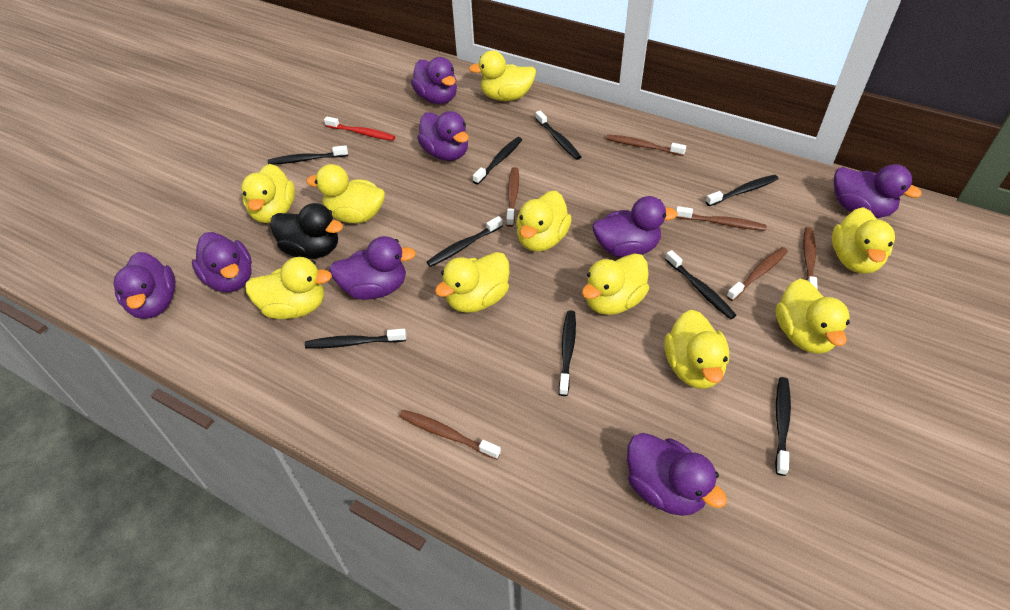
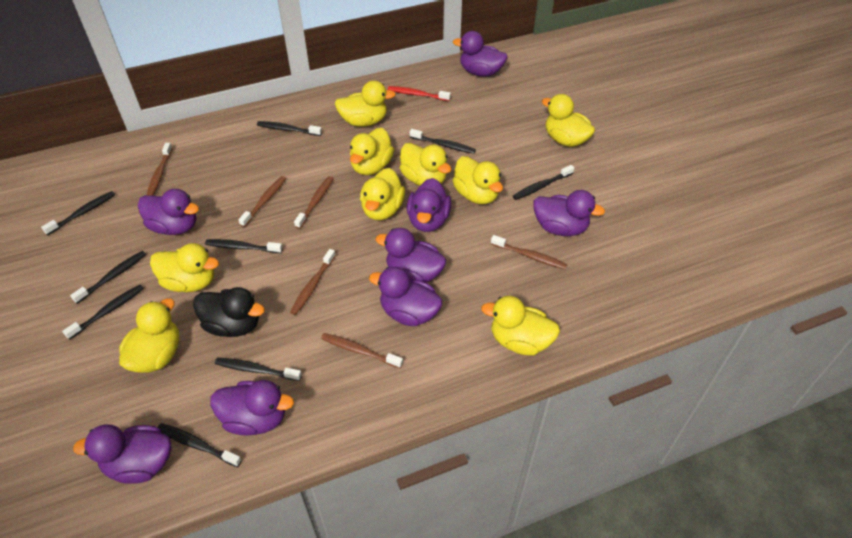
yellow duck: [241,164,295,223] [245,257,332,319] [306,164,385,223] [435,252,510,313] [469,50,536,101] [516,191,572,252] [582,253,649,315] [664,310,729,389] [775,279,850,354] [832,207,895,273] = 10 -> [119,298,179,373] [150,243,219,292] [335,80,396,127] [350,128,394,175] [360,168,405,220] [400,143,451,186] [452,156,503,204] [481,296,560,355] [542,94,595,147] = 9

